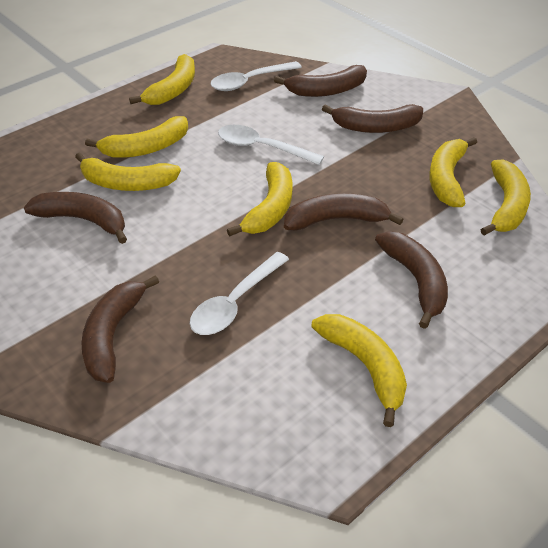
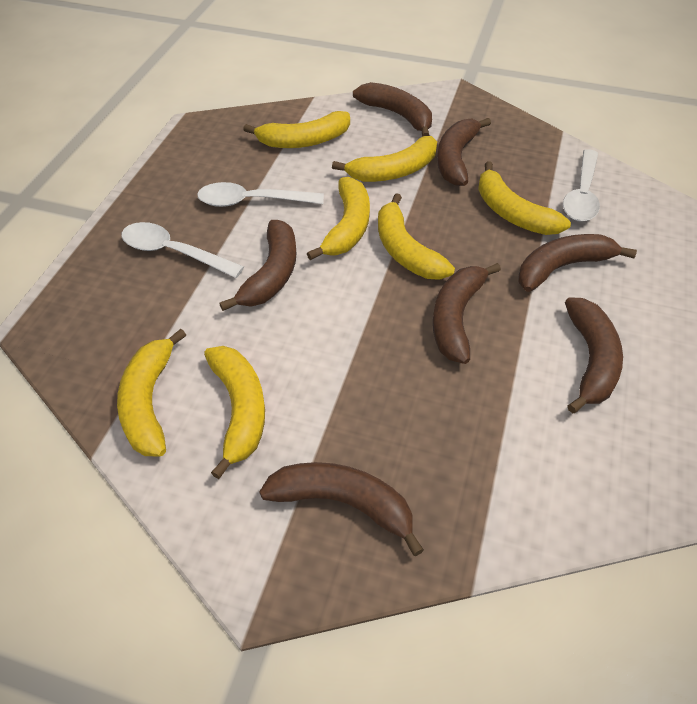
brown banana: [24,192,127,244] [81,275,159,383] [274,65,367,97] [284,193,404,230] [322,104,423,133] [375,231,448,329] = 6 -> [219,220,296,311] [259,462,424,556] [353,82,432,137] [433,263,501,364] [437,118,491,186] [518,234,637,292] [565,297,623,414] = 7

